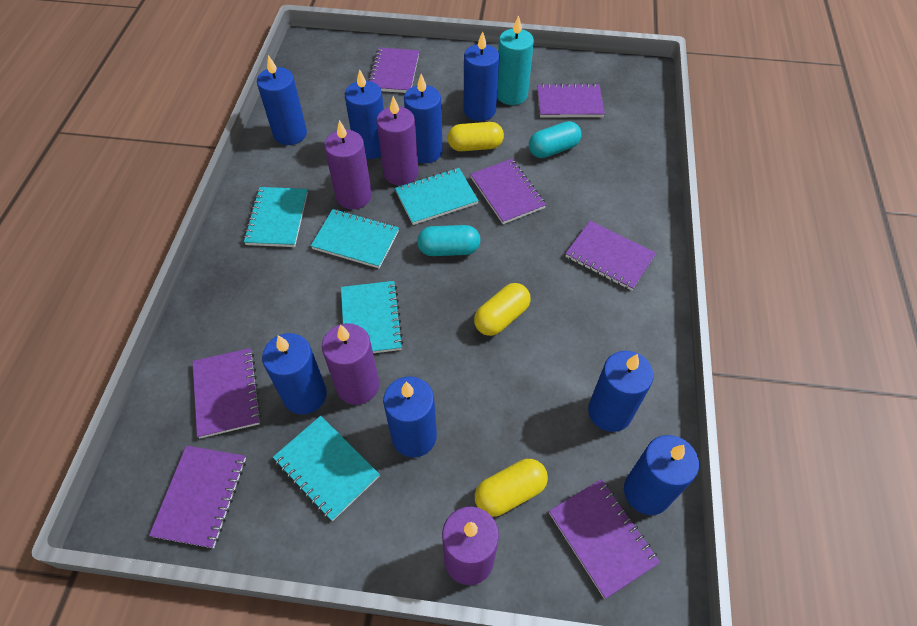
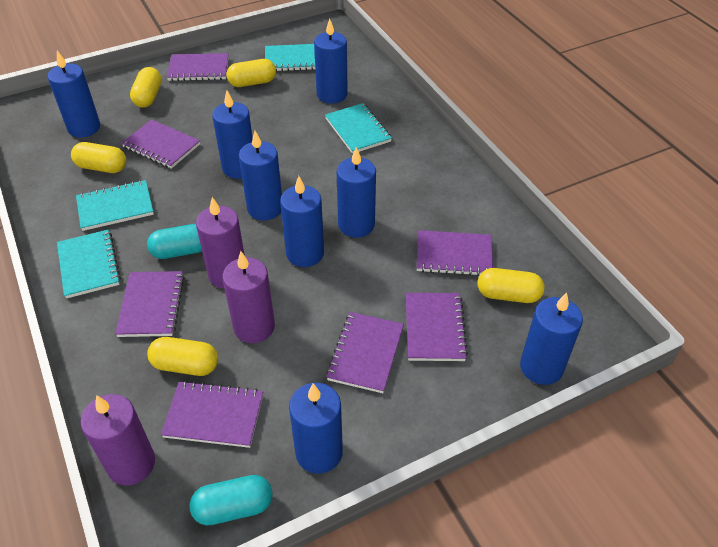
purple candle: [322,323,379,405] [324,120,372,209] [376,96,419,185] [442,506,499,585] = 4 -> [81,394,155,485] [196,197,245,289] [222,251,275,343] = 3
turquoise candle: [497,15,534,105] = 1 -> none = 0
turquoise notebook: [243,187,308,247] [273,416,380,521] [311,209,399,268] [341,281,403,353] [395,168,479,225] = 5 -> [57,230,121,299] [76,180,154,231] [265,44,315,72] [325,103,392,154] = 4
yellow capsule: [448,122,504,151] [474,283,531,336] [475,459,548,517] = 3 -> [71,142,126,173] [130,67,162,108] [147,337,218,376] [226,59,276,87] [477,268,544,303] = 5

